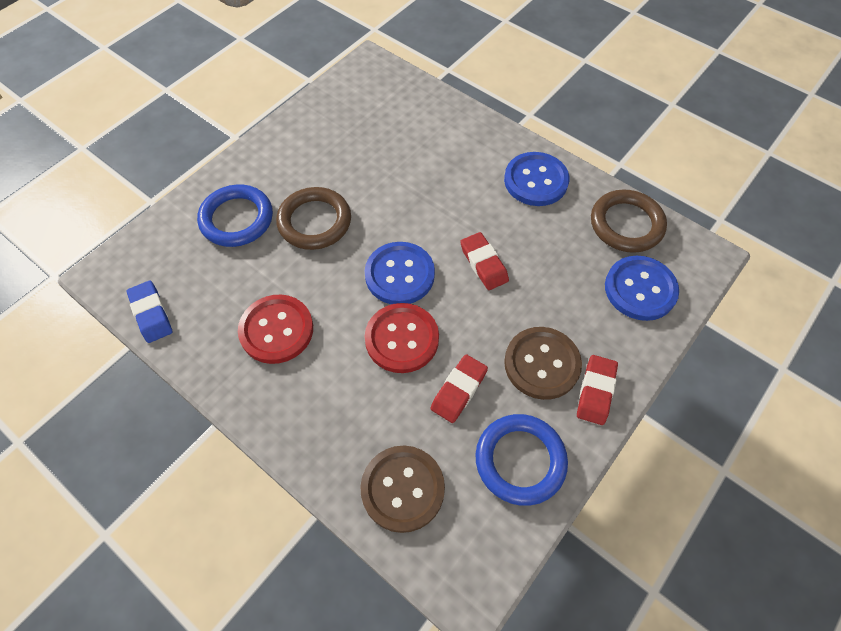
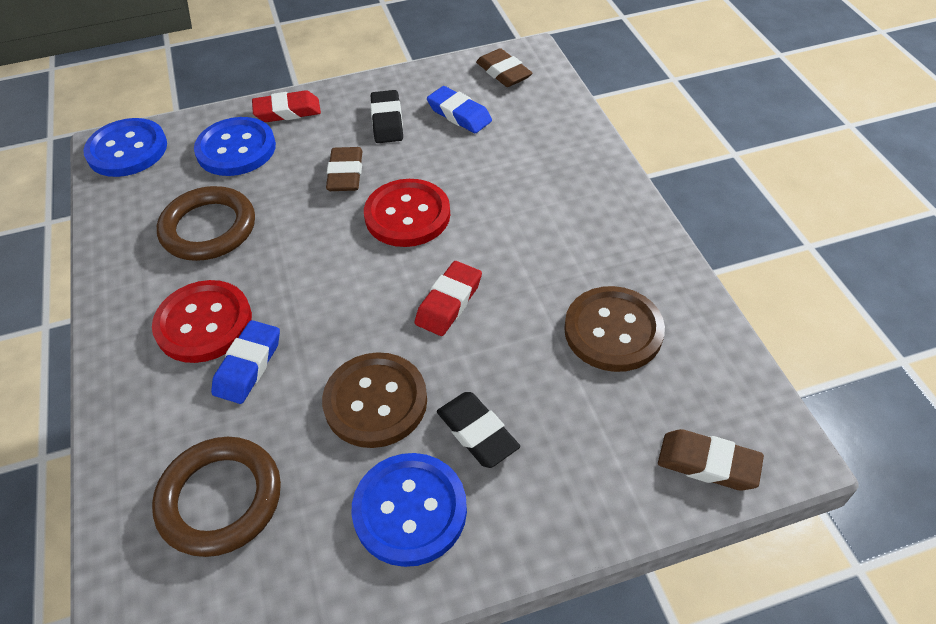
black eraser: none = 0 -> [370,90,403,143] [437,392,520,468] = 2
blue eraser: [127,281,172,343] = 1 -> [211,320,280,404] [427,86,492,133] = 2
blue ring: [197,184,273,247] [475,414,568,506] = 2 -> none = 0
brown eraser: none = 0 -> [326,147,362,191] [476,48,533,87] [658,429,764,491] = 3
red eraser: [431,354,488,423] [460,232,509,290] [577,355,618,425] = 3 -> [252,90,321,122] [415,261,482,336] = 2

